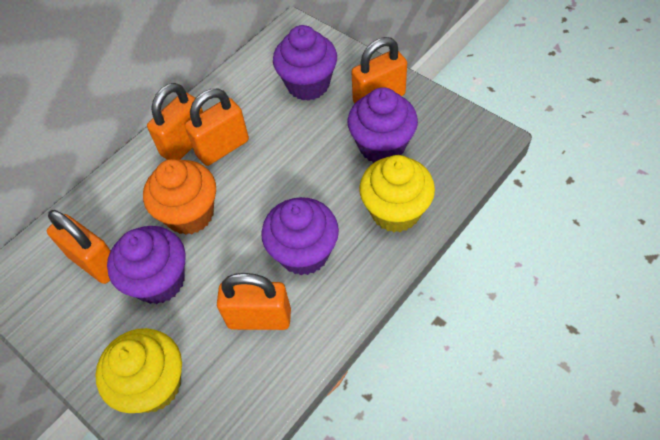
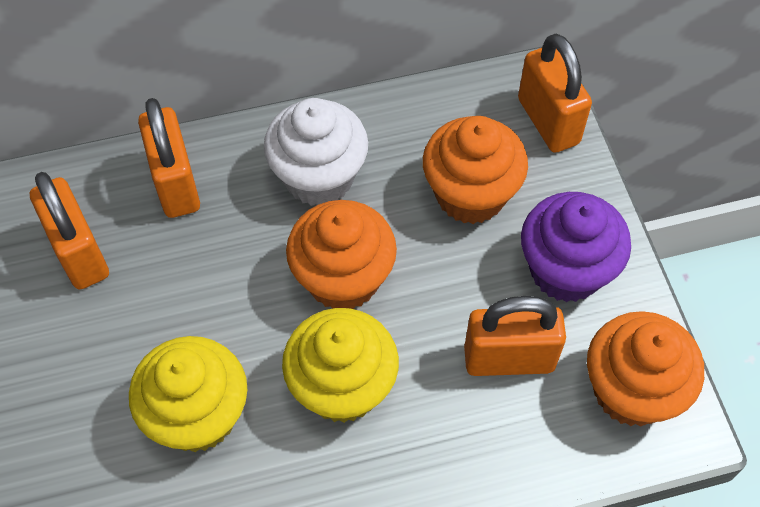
orange cupcake: [143,159,216,235] = 1 -> [286,200,397,309] [423,116,528,224] [587,311,704,427] = 3
orange padlock: [47,210,111,284] [147,83,203,160] [185,89,249,166] [217,273,291,330] [352,37,407,104] = 5 -> [30,172,109,290] [138,98,200,218] [464,296,566,376] [518,34,592,153] = 4
purple cupcake: [107,226,186,304] [261,197,339,275] [273,25,337,101] [348,87,418,163] = 4 -> [521,192,631,302] = 1
white cupcake: none = 0 -> [264,98,368,206] = 1

